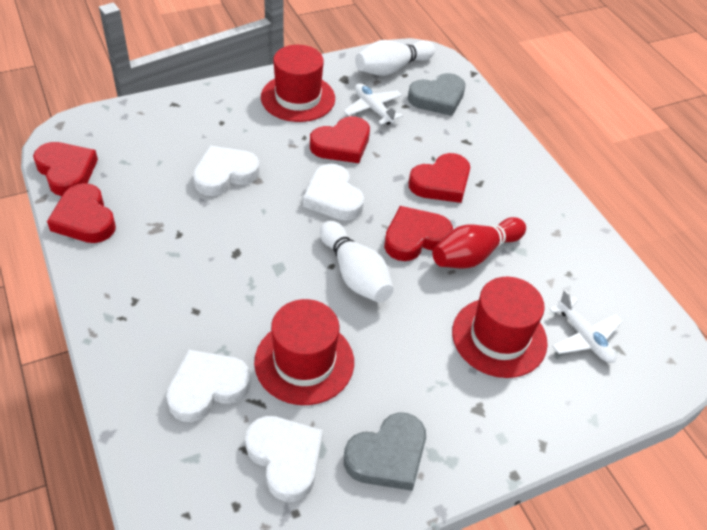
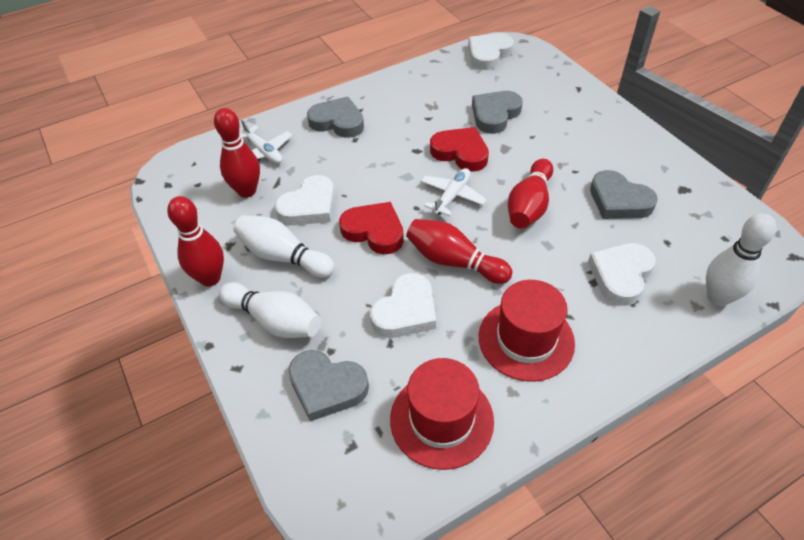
grey heart: [344,412,426,491] [408,73,466,116] = 2 -> [288,350,369,421] [307,97,364,138] [472,91,523,134] [590,170,658,219] = 4
red bowling pin: [432,217,526,269] = 1 -> [167,196,224,287] [214,108,260,198] [406,219,512,284] [508,159,553,229] = 4
red hat: [254,299,354,405] [261,45,335,122] [452,277,548,378] = 3 -> [390,358,494,470] [479,280,575,382] = 2
red heart: [33,142,98,196] [47,183,116,243] [310,116,370,163] [384,206,453,261] [408,153,470,203] = 5 -> [339,202,404,254] [430,127,489,172] = 2
white bowling pin: [320,221,393,303] [355,40,435,76] = 2 -> [219,282,321,338] [234,215,335,278] [706,213,777,306] = 3

